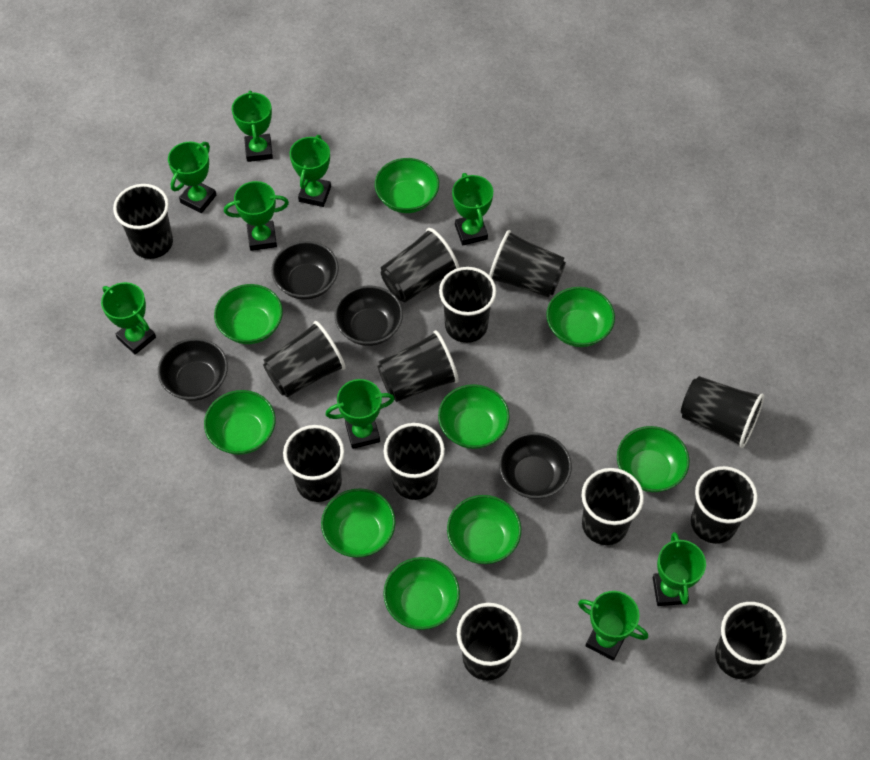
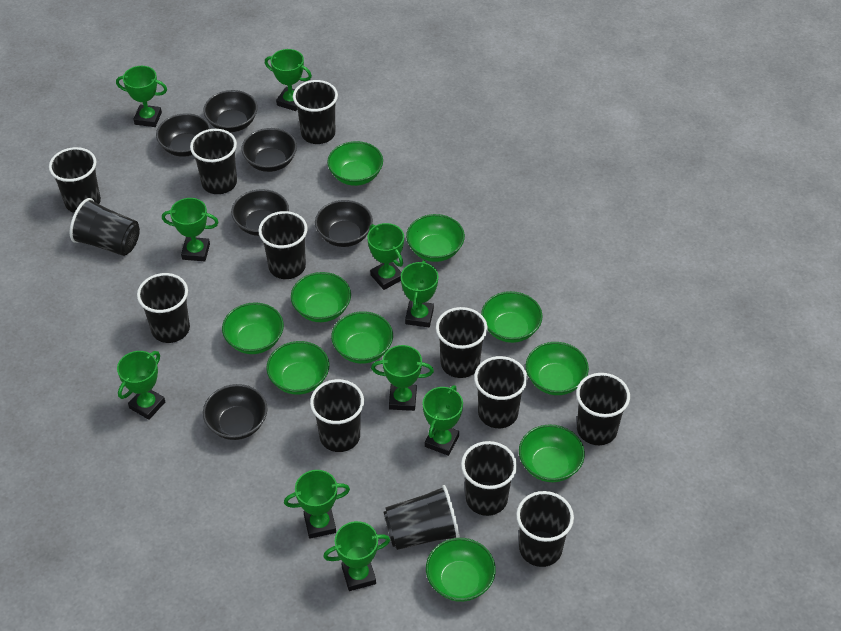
black bowl: [158,338,228,401] [271,241,339,300] [334,285,403,346] [499,432,572,499] = 4 -> [156,113,211,157] [203,90,258,132] [203,384,267,440] [231,189,289,236] [241,128,297,172] [315,200,373,247] = 6
green bowl: [204,390,276,455] [214,284,283,344] [321,488,395,558] [375,158,439,213] [383,557,460,630] [438,384,510,449] [447,495,521,564] [546,287,615,347] [617,426,690,492] = 9 -> [222,302,284,354] [266,341,329,395] [291,272,351,322] [327,141,383,186] [331,311,393,364] [406,214,465,262] [426,538,496,602] [481,291,543,343] [519,424,585,482] [526,342,589,395] = 10
green trophy: [101,282,156,355] [168,142,216,213] [224,181,289,251] [232,90,273,162] [290,135,331,207] [325,379,395,449] [452,173,493,245] [578,591,648,661] [653,532,706,606] = 9 -> [116,66,167,127] [117,351,165,420] [162,198,219,261] [265,49,312,111] [284,470,350,539] [323,521,390,591] [367,223,404,290] [371,345,434,411] [401,260,438,327] [423,385,463,456] = 10

